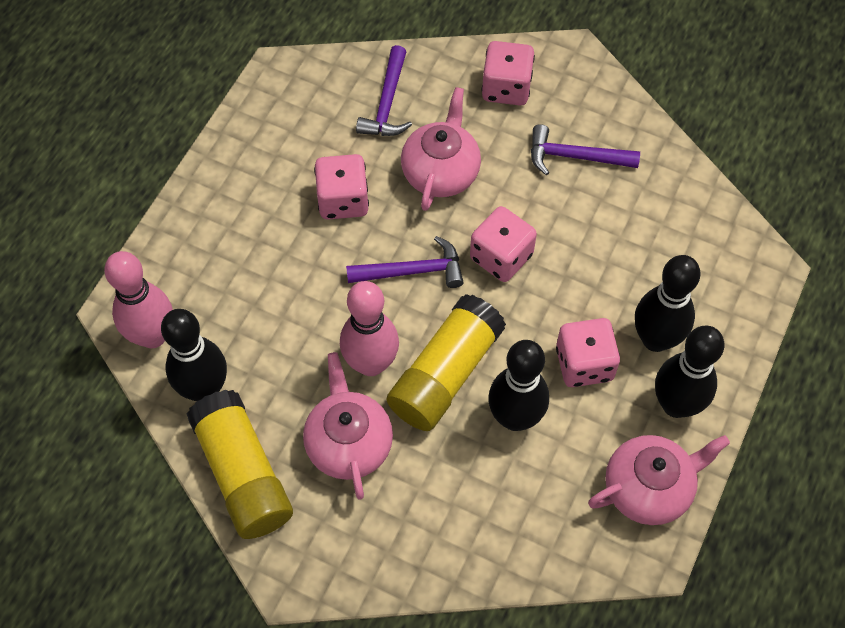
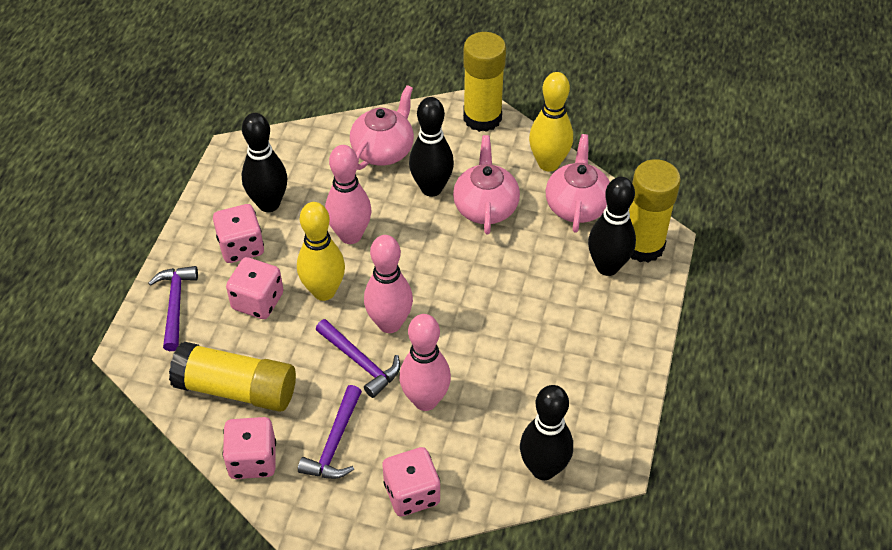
pink bowling pin: [104,251,173,348] [340,281,399,376] = 2 -> [325,145,372,244] [364,235,413,333] [399,314,451,411] = 3
yellow bowling pin: none = 0 -> [297,202,345,301] [529,72,573,172] = 2
yellow glue stick: [187,390,293,539] [387,294,506,431] = 2 -> [169,342,296,412] [463,32,506,132] [629,159,681,263] = 3

